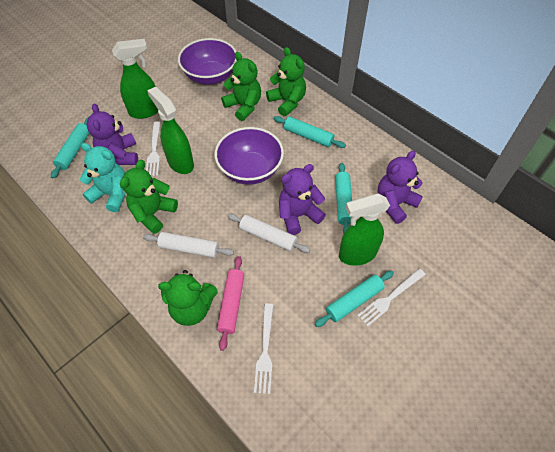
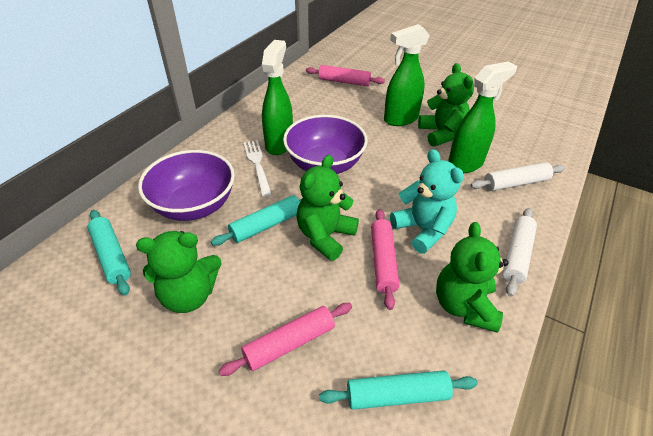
pink rolling pin: [217,256,244,351] = 1 -> [219,303,352,376] [306,65,385,86] [371,209,400,310] = 3
purple teddy bear: [87,103,138,165] [279,164,326,235] [378,150,423,224] = 3 -> none = 0
turquoise rolling pin: [51,117,89,179] [273,116,346,148] [315,271,394,327] [335,163,352,233] = 4 -> [87,210,131,296] [211,195,303,246] [319,370,478,410] = 3
white fork: [146,121,161,176] [254,304,273,394] [357,269,426,327] = 3 -> [244,140,272,196] = 1

